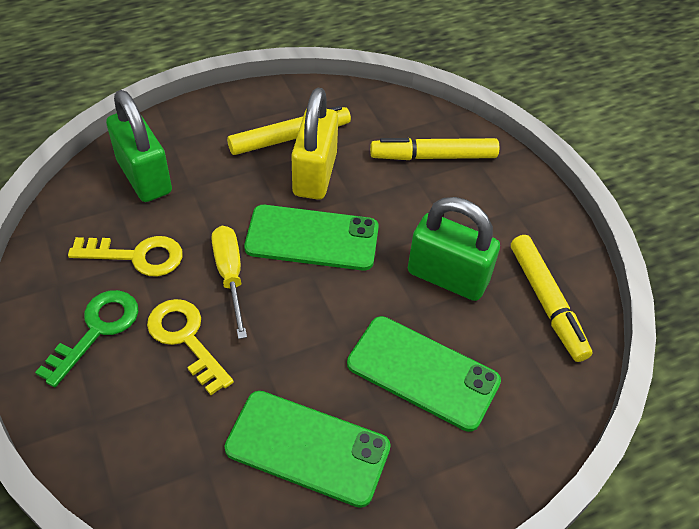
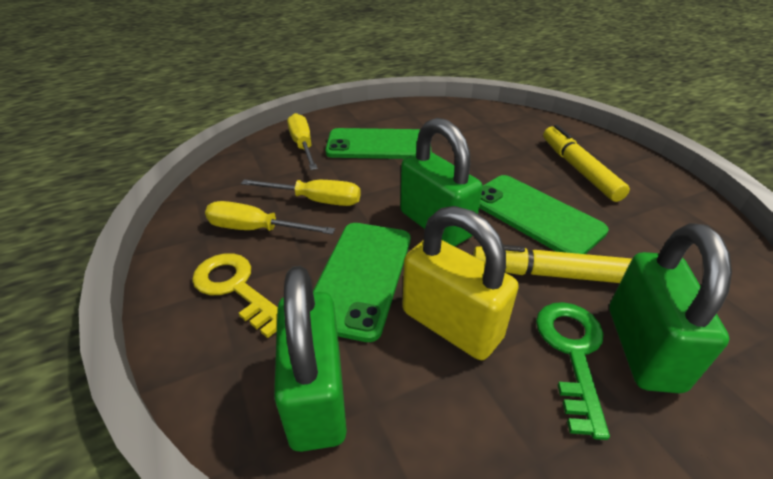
green padlock: [106,90,172,202] [408,197,500,301] = 2 -> [274,266,347,452] [400,118,483,246] [610,223,732,394] = 3
yellow key: [68,236,183,277] [147,299,234,395] = 2 -> [192,253,278,338] = 1
yellow marker: [227,106,351,155] [370,138,499,160] [511,235,592,362] = 3 -> [473,245,632,283] [543,125,630,202] = 2
yellow screwdriver: [211,226,247,339] = 1 -> [205,201,335,235] [241,179,361,206] [287,113,318,170] = 3

